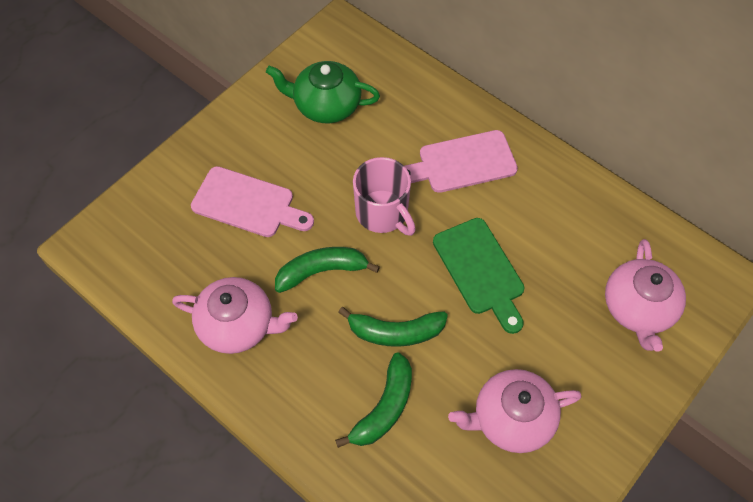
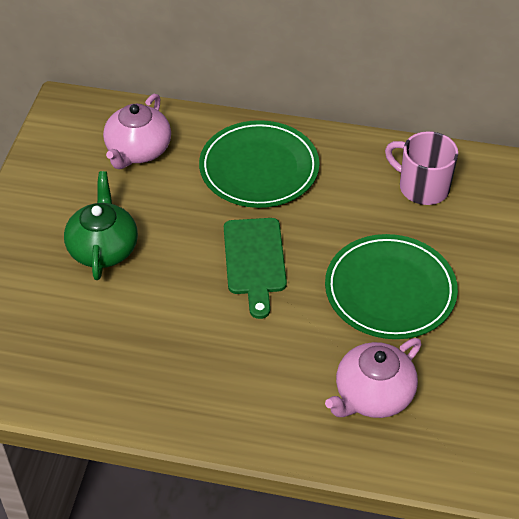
green banana: [275,247,380,293] [335,353,412,448] [338,307,448,347] = 3 -> none = 0
green plate: none = 0 -> [199,120,320,208] [325,234,458,339] = 2
pink cutting board: [191,166,314,237] [405,130,518,193] = 2 -> none = 0
pink teapot: [172,277,298,354] [448,369,582,453] [605,239,686,352] = 3 -> [103,94,171,169] [325,338,422,418] = 2

